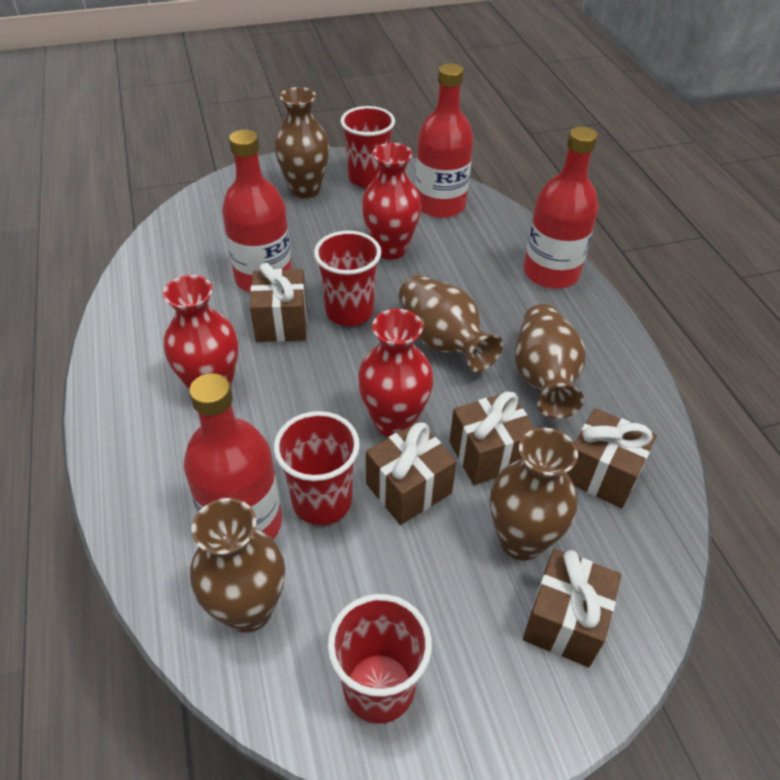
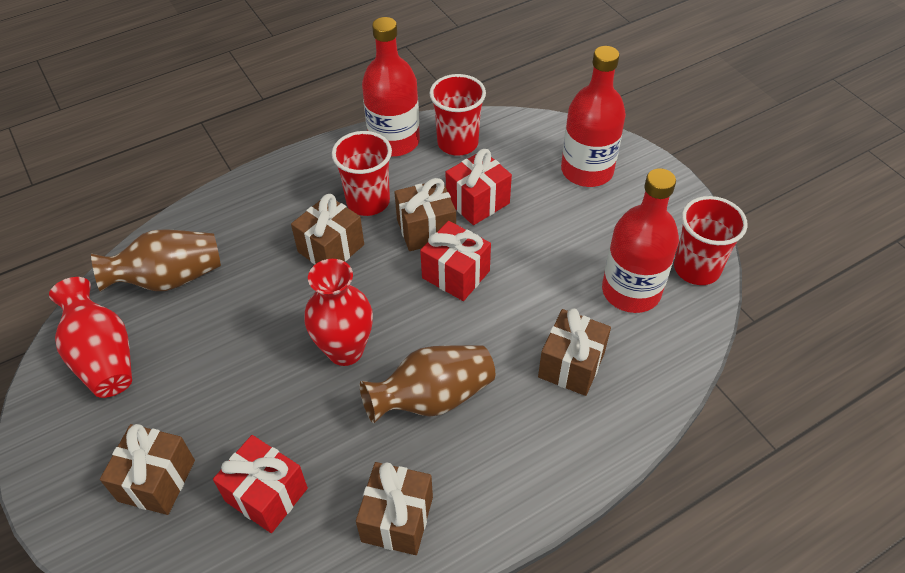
brown vase: [190,498,285,633] [274,87,330,198] [399,275,503,372] [490,428,578,561] [515,304,585,419] = 5 -> [91,229,221,292] [360,345,495,423] = 2
red bottle: [184,373,282,539] [222,129,292,293] [415,63,474,218] [524,126,599,289] = 4 -> [362,17,420,157] [561,46,626,187] [602,168,679,313] = 3
red cup: [274,411,360,525] [314,231,381,326] [328,594,432,723] [340,106,395,188] = 4 -> [332,131,392,216] [429,74,486,156] [674,196,747,285] = 3
red gift: none = 0 -> [213,435,308,533] [420,221,491,301] [446,149,512,225] = 3
red vase: [163,275,239,389] [358,309,434,437] [362,143,422,259] = 3 -> [49,277,132,398] [304,259,373,366] = 2

